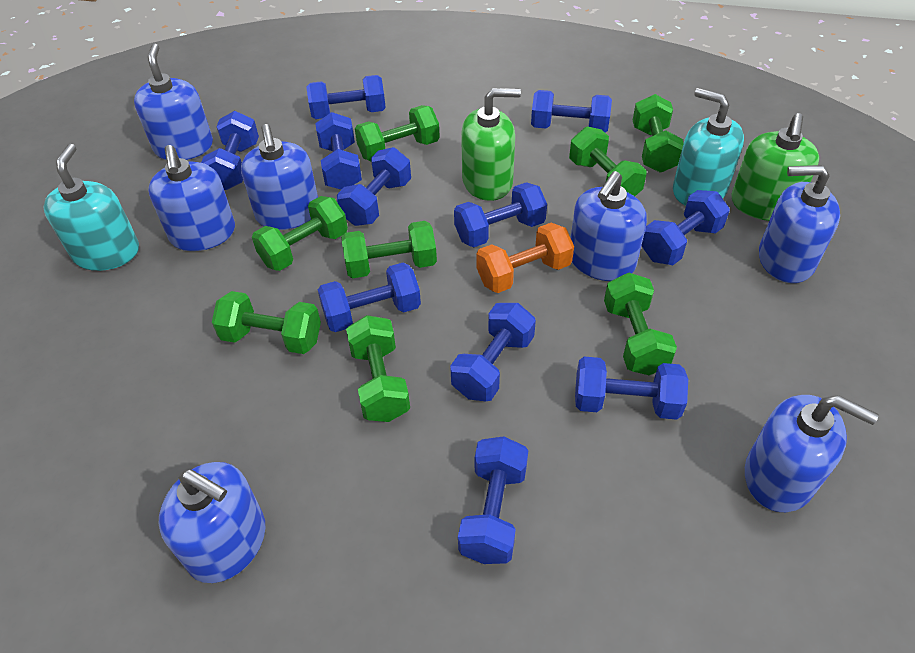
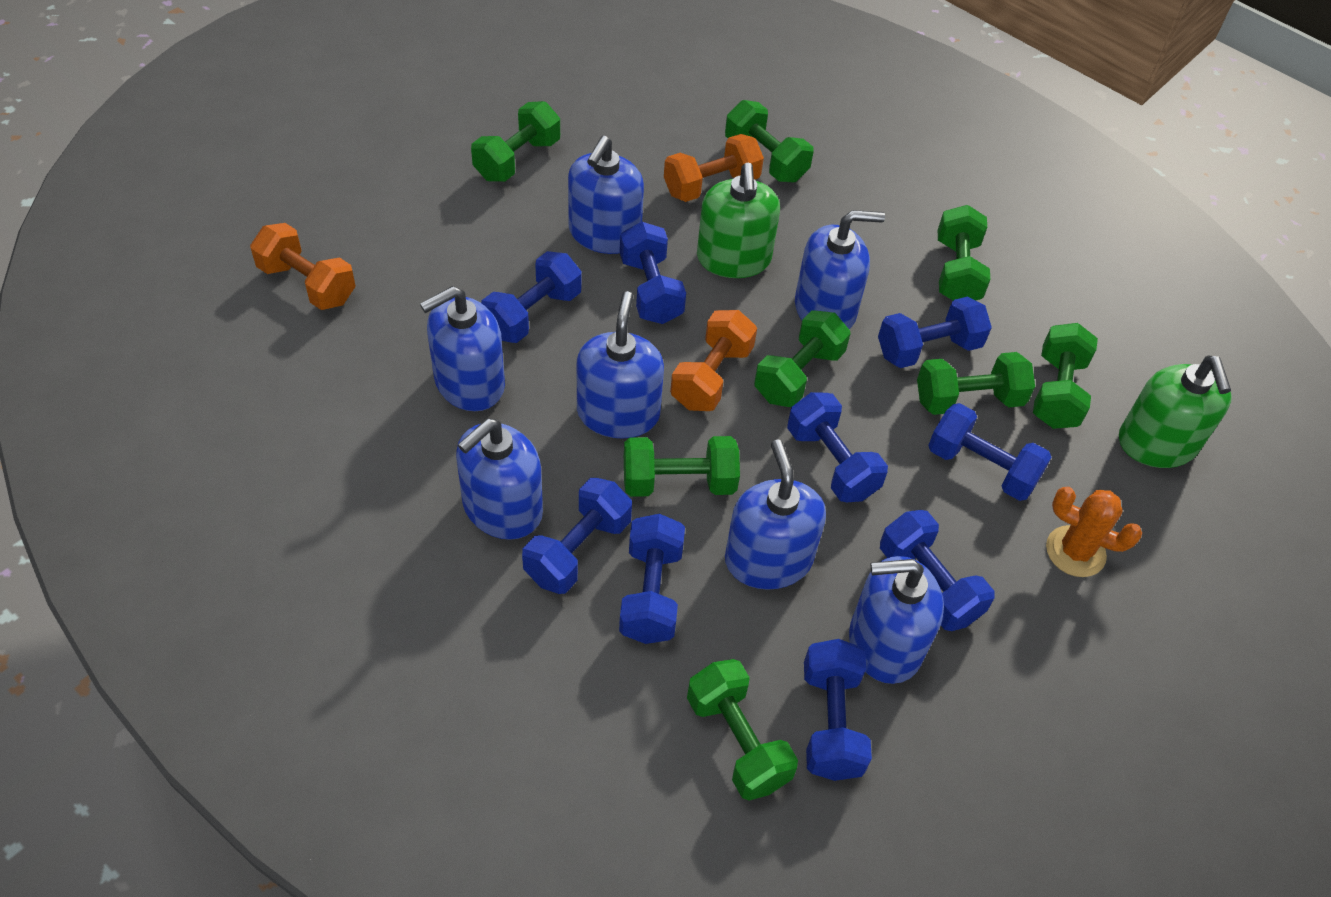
blue dumbbell: [201,111,259,190] [306,75,386,119] [315,112,362,190] [318,263,421,332] [337,147,411,226] [450,303,536,401] [454,182,547,247] [458,436,528,564] [531,90,612,133] [575,357,688,420] [641,190,730,265] = 11 -> [481,251,582,343] [522,478,632,594] [619,514,685,644] [620,222,686,324] [787,392,888,502] [804,639,872,781] [878,297,992,368] [880,510,995,631] [928,403,1052,501] = 9
orange cactus: none = 0 -> [1046,487,1142,577] = 1
orange dumbbell: [476,223,574,293] = 1 -> [250,223,356,310] [664,134,764,202] [670,310,757,411] = 3
turquoise soap dispenser: [43,144,139,271] [673,88,744,206] = 2 -> none = 0

